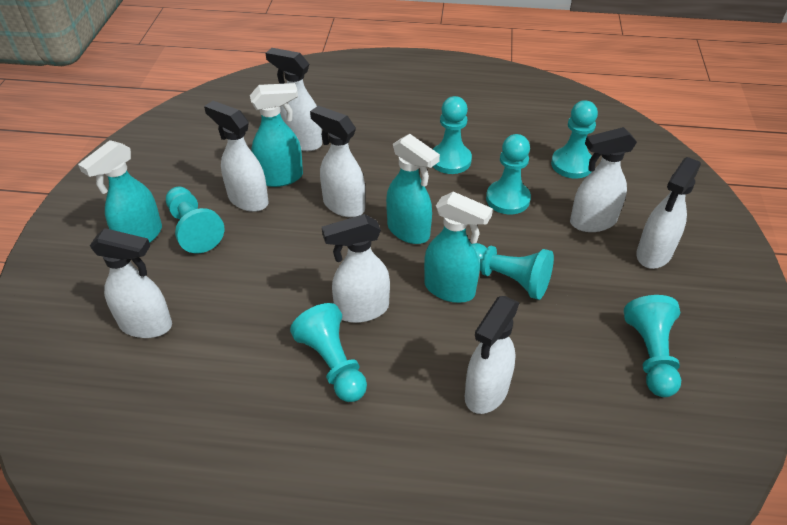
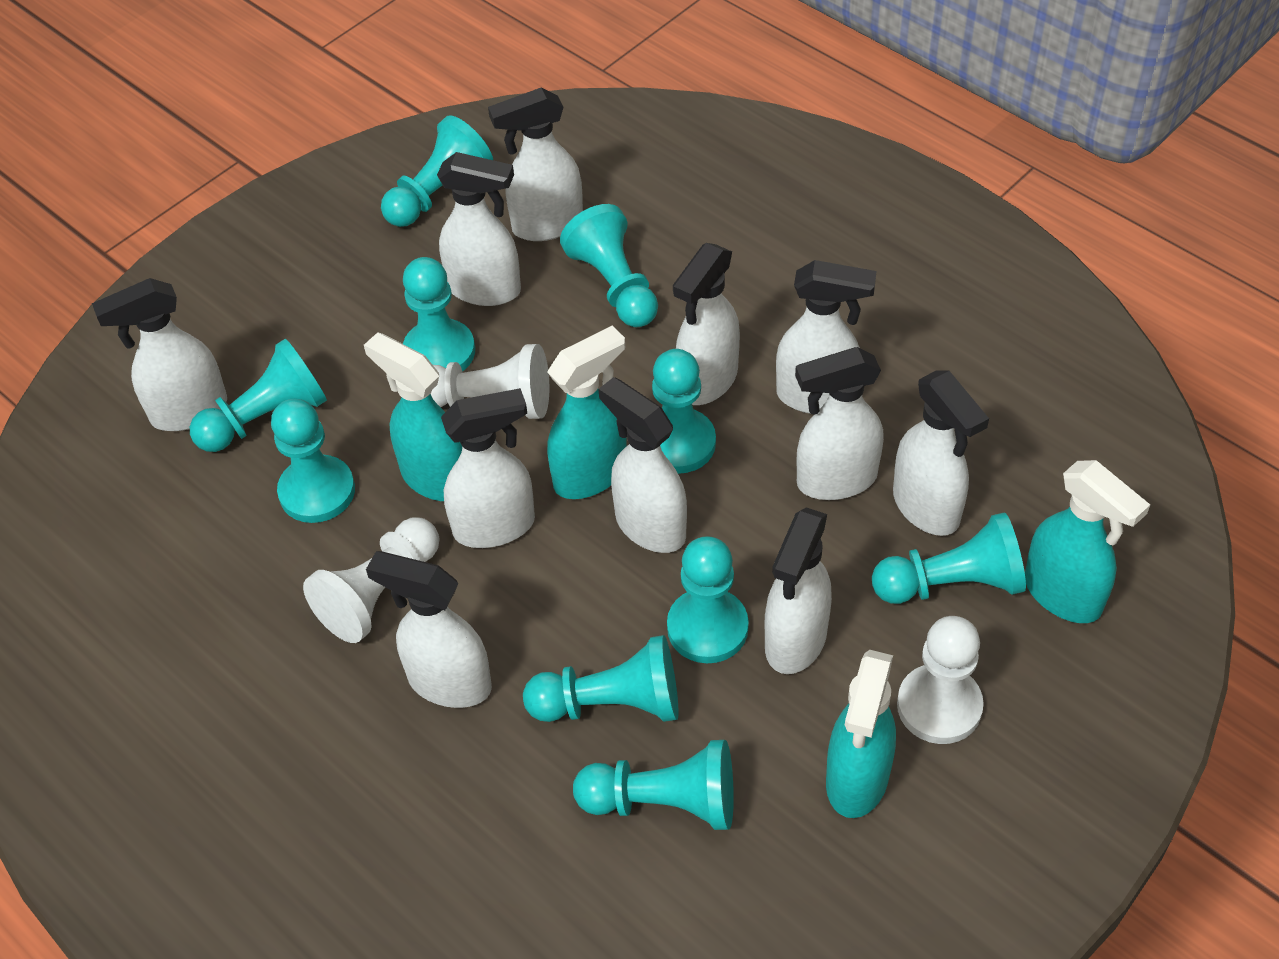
turquoise pawn: [166,187,224,253] [290,303,367,402] [433,96,472,174] [472,243,554,300] [486,134,531,214] [551,100,598,179] [624,295,681,397] = 7 -> [190,339,327,452] [271,399,355,523] [381,115,493,227] [403,257,475,371] [523,635,678,722] [560,204,658,327] [573,740,734,830] [652,349,716,474] [667,536,749,663] [872,513,1026,604] = 10
white pawn: none = 0 -> [303,517,439,643] [430,344,549,419] [897,616,984,744] = 3
white spray bottle: [90,228,172,338] [204,101,268,212] [265,48,322,151] [310,106,365,217] [322,214,390,323] [465,296,519,414] [570,127,637,232] [636,157,701,269] = 8 -> [92,278,227,431] [366,551,492,708] [437,152,521,306] [441,388,535,548] [488,88,583,241] [598,377,687,553] [673,243,740,405] [765,507,832,674] [776,260,876,414] [795,347,884,500] [893,371,989,536] = 11

